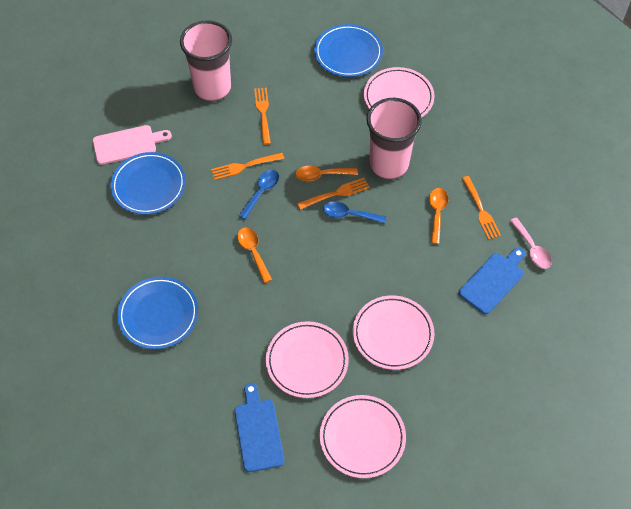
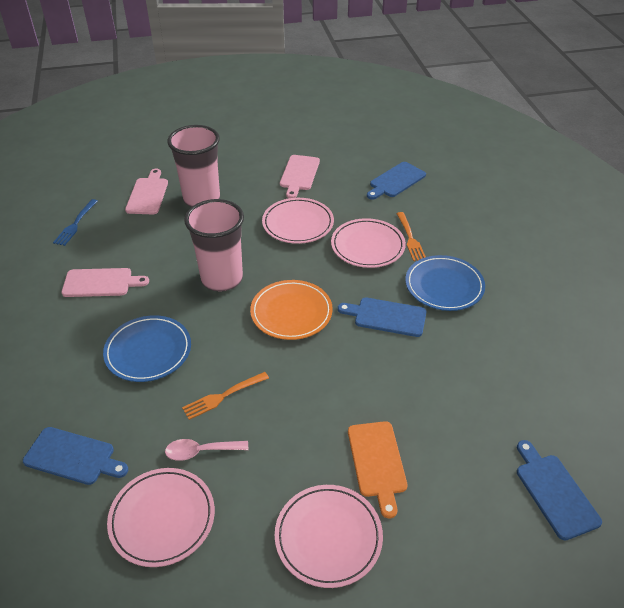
blue cutting board: [234,383,284,472] [459,248,525,314] = 2 -> [23,427,128,485] [338,297,427,337] [367,162,426,200] [517,440,602,540] = 4
blue fork: none = 0 -> [53,199,98,246] = 1
blue plate: [111,152,186,215] [117,277,198,349] [314,24,383,77] = 3 -> [103,316,191,382] [405,255,485,311] = 2
blue spoon: [239,170,279,220] [323,201,386,224] = 2 -> none = 0
orange cutting board: none = 0 -> [348,421,407,518] = 1
orange fork: [211,153,284,180] [254,88,271,145] [297,177,370,210] [462,176,501,240] = 4 -> [182,372,269,420] [397,212,426,261] = 2
orange plate: none = 0 -> [250,280,333,340] = 1
orange spoon: [237,227,272,283] [295,166,358,181] [429,188,448,244] = 3 -> none = 0
pink cutting board: [93,125,172,165] = 1 -> [62,268,149,297] [125,169,168,214] [280,155,320,198] = 3

